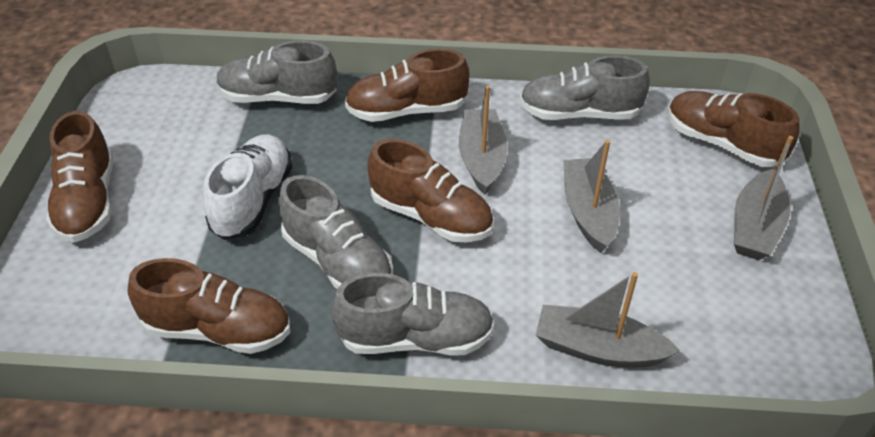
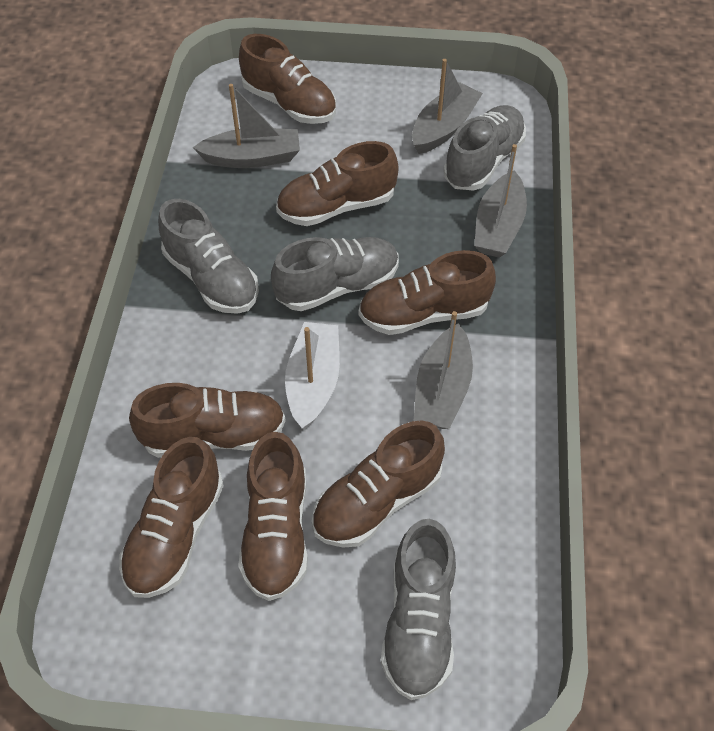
brown shoe: [46,111,113,243] [128,258,290,354] [345,49,469,122] [367,139,493,242] [668,91,799,167] = 5 -> [119,437,224,598] [129,383,286,458] [238,432,308,601] [239,34,336,124] [276,141,398,226] [312,420,445,548] [359,250,496,335] = 7
white boat: none = 0 -> [285,322,340,430] = 1
white shoe: [203,135,293,240] = 1 -> none = 0

